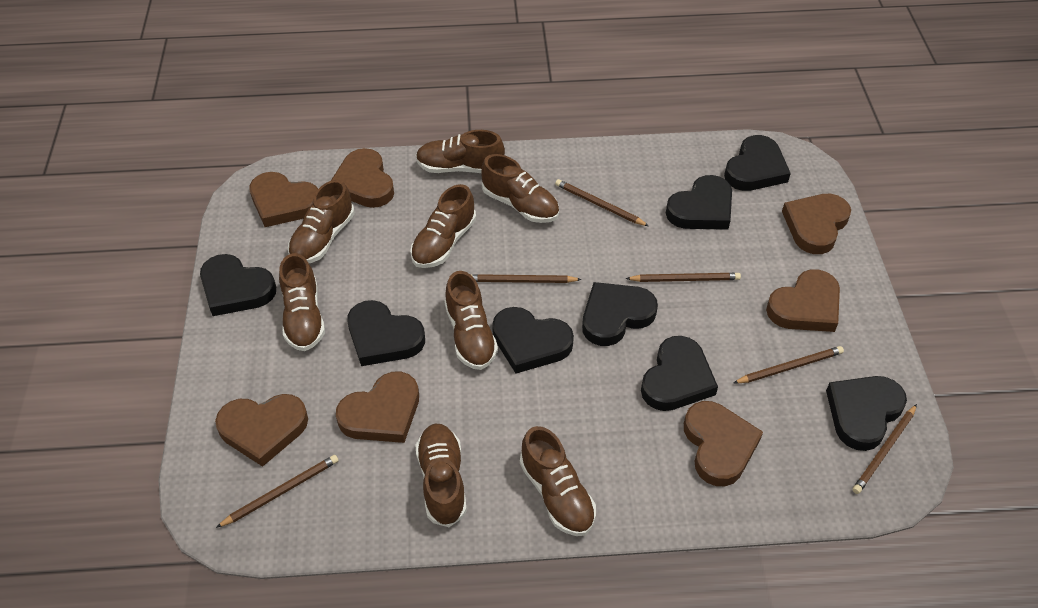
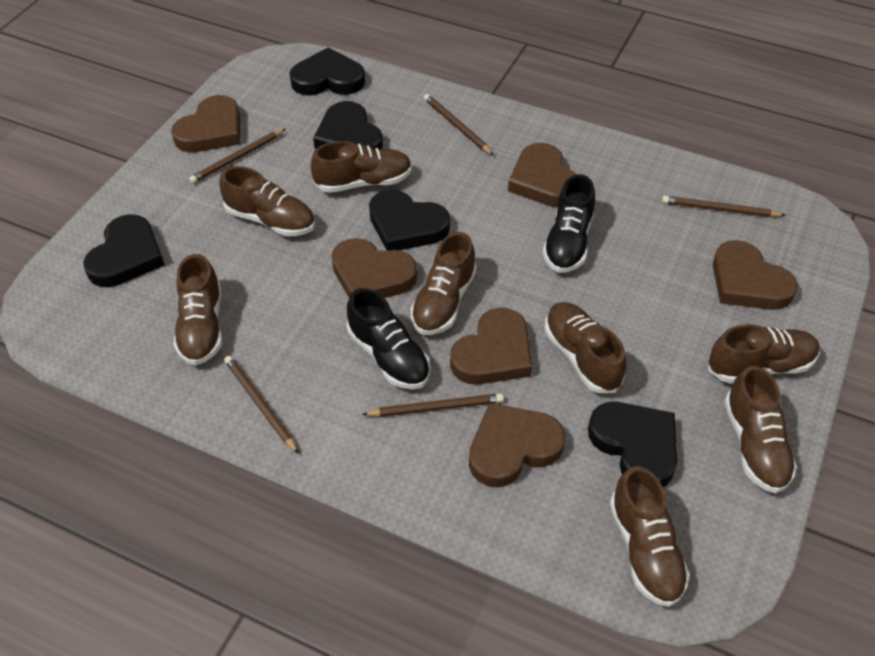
black heart: [200,254,276,316] [347,300,425,366] [492,307,574,374] [582,282,658,346] [641,336,718,411] [666,175,732,230] [724,135,791,191] [826,376,907,451] = 8 -> [83,214,165,287] [290,47,365,96] [313,101,383,149] [369,190,450,251] [588,402,677,487] = 5
black shoe: none = 0 -> [347,288,431,390] [543,174,595,273] = 2
brown heart: [215,394,308,467] [249,172,318,227] [331,148,394,208] [336,372,419,443] [684,401,763,486] [766,269,840,332] [782,194,851,254] = 7 -> [171,95,240,152] [331,238,417,298] [450,308,532,385] [469,403,565,487] [508,143,577,207] [713,240,798,310] = 6
brown pencil: [216,455,339,528] [472,274,582,283] [555,179,649,226] [626,273,741,282] [733,346,844,383] [852,404,917,494] = 6 -> [189,129,286,184] [224,356,299,454] [362,393,504,417] [424,94,494,155] [662,196,786,217] = 5

